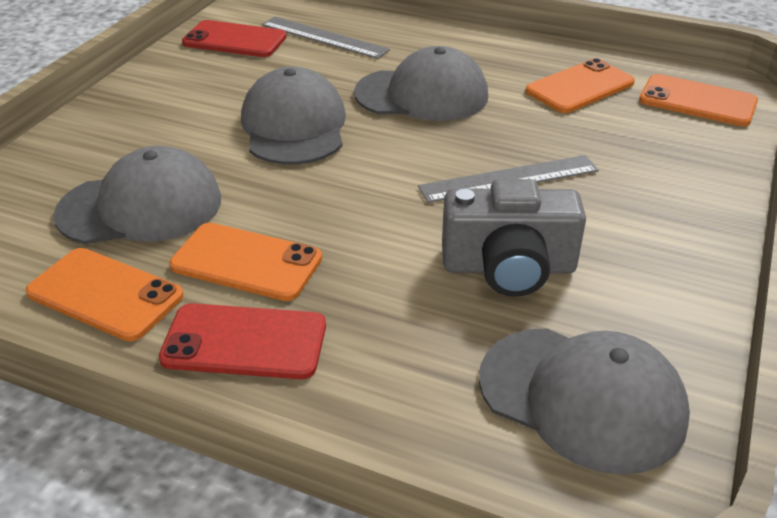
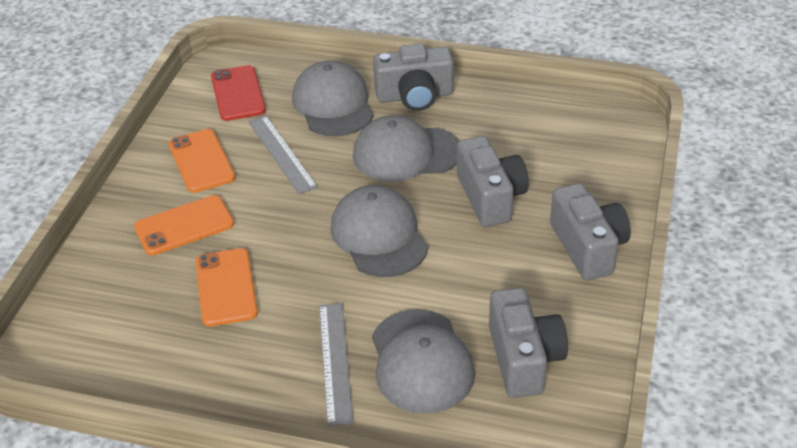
grey camera: [442,179,586,297] = 1 -> [373,44,454,111] [457,136,529,227] [489,288,568,398] [550,183,631,281] = 4
orange phone: [25,248,184,342] [169,223,322,301] [526,58,635,113] [639,74,758,126] = 4 -> [134,195,234,255] [168,129,235,193] [195,248,258,327] = 3
red phone: [159,303,326,379] [182,20,287,57] = 2 -> [211,65,266,121] = 1

